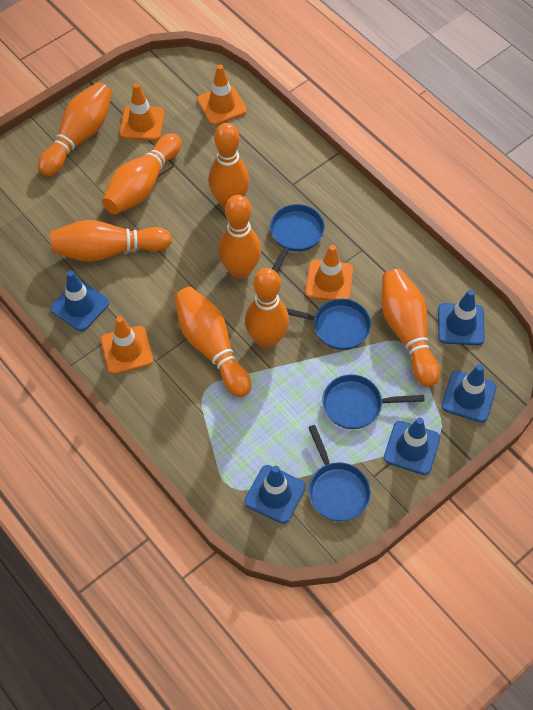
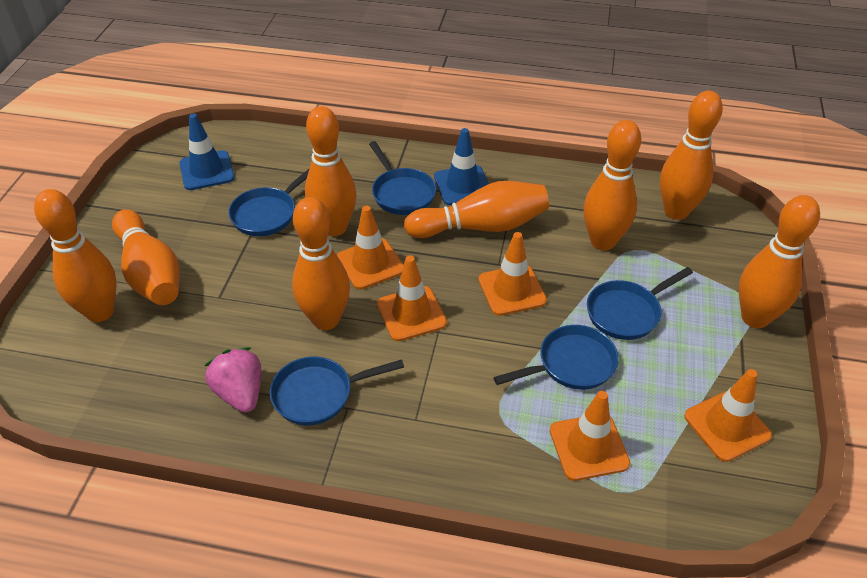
blue pan: [270,204,325,273] [286,299,371,350] [308,425,371,521] [322,374,425,429] = 4 -> [228,168,310,236] [270,356,404,426] [369,141,436,215] [494,325,619,390] [587,267,693,340] = 5
blue traffic cone: [50,270,109,331] [244,465,306,524] [384,417,440,475] [438,290,485,345] [441,364,497,423] = 5 -> [179,114,235,190] [434,128,489,205] = 2
orange traffic cone: [101,316,153,374] [120,83,164,141] [197,65,247,125] [305,245,353,301] = 4 -> [337,206,404,289] [377,256,447,341] [478,232,547,316] [550,391,630,481] [684,369,772,462] = 5
pink strawberry: none = 0 -> [204,347,261,412] = 1

